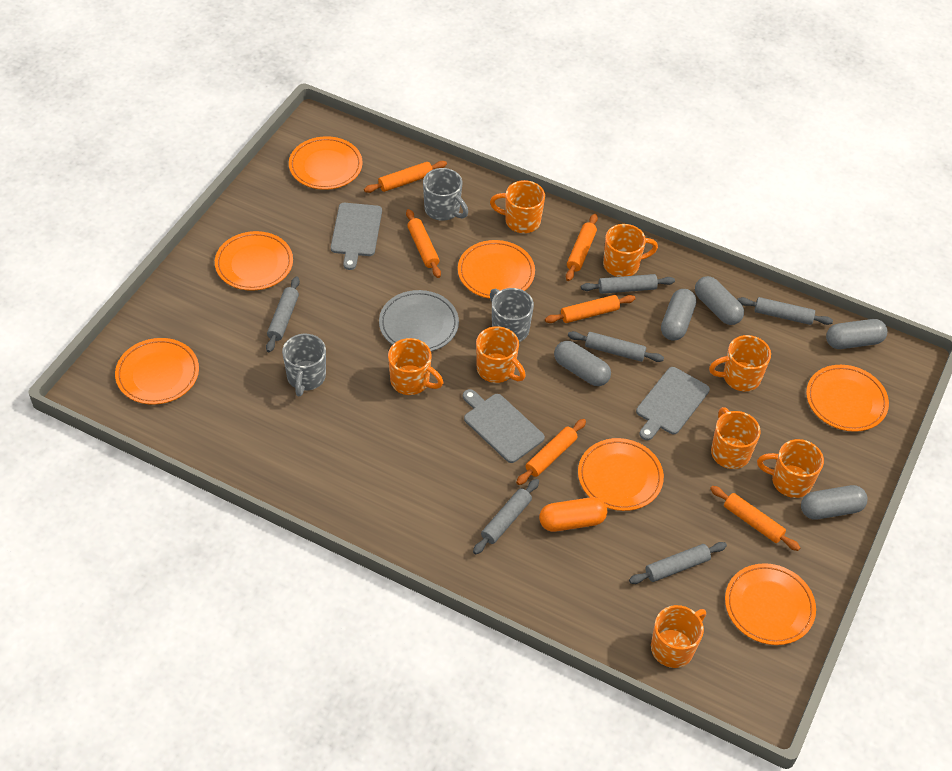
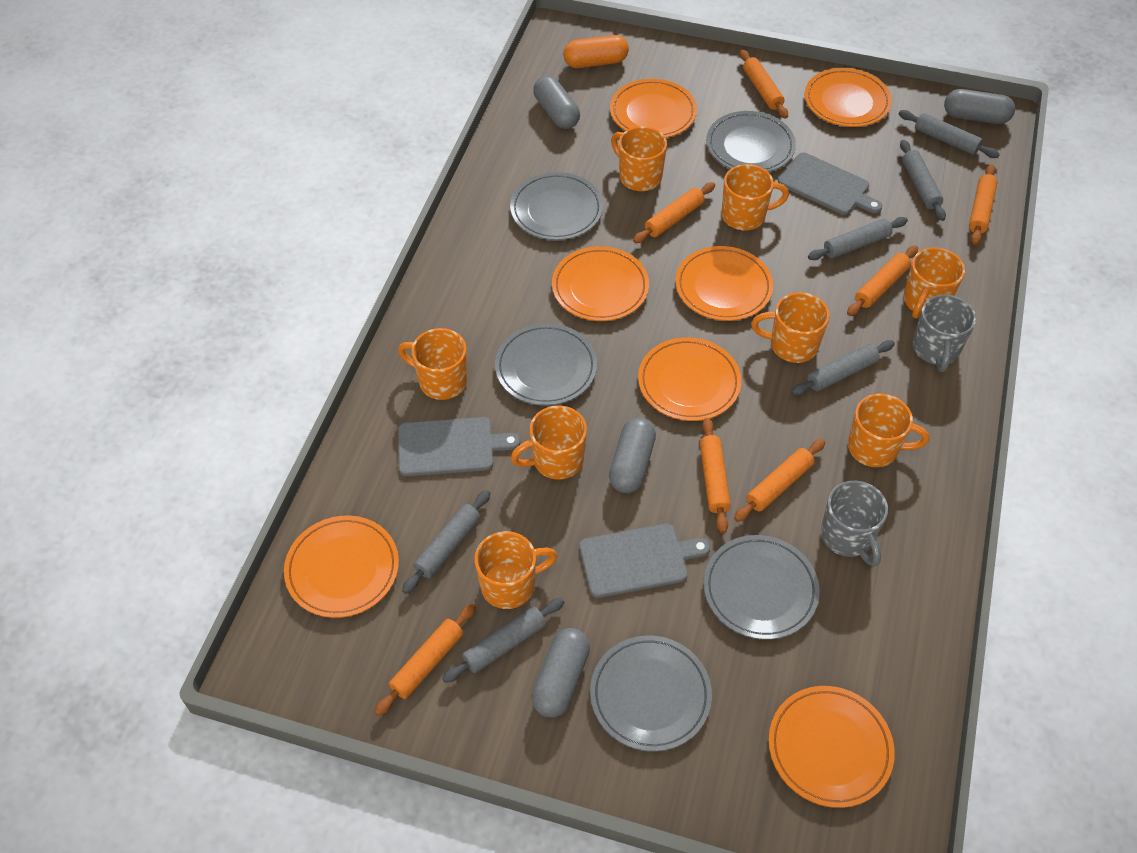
grey capsule: [554,341,611,386] [661,289,696,341] [695,276,744,325] [801,485,868,520] [826,319,887,349] = 5 -> [531,628,590,718] [533,76,580,129] [609,418,656,493] [944,89,1015,124] = 4
grey mug: [282,334,326,396] [423,168,468,221] [490,288,534,342] = 3 -> [821,481,888,567] [913,294,976,372] = 2
grey plate: [379,290,459,351] = 1 -> [495,323,597,406] [510,172,603,240] [590,635,712,752] [703,535,820,640] [706,111,796,172] = 5
orange rolling pin: [364,161,447,193] [406,209,441,278] [516,419,586,485] [545,295,635,323] [566,214,598,281] [710,486,801,551] = 6 -> [375,604,476,716] [633,182,715,243] [700,418,731,533] [734,439,825,522] [740,49,788,119] [847,245,918,316] [969,164,998,245] = 7

